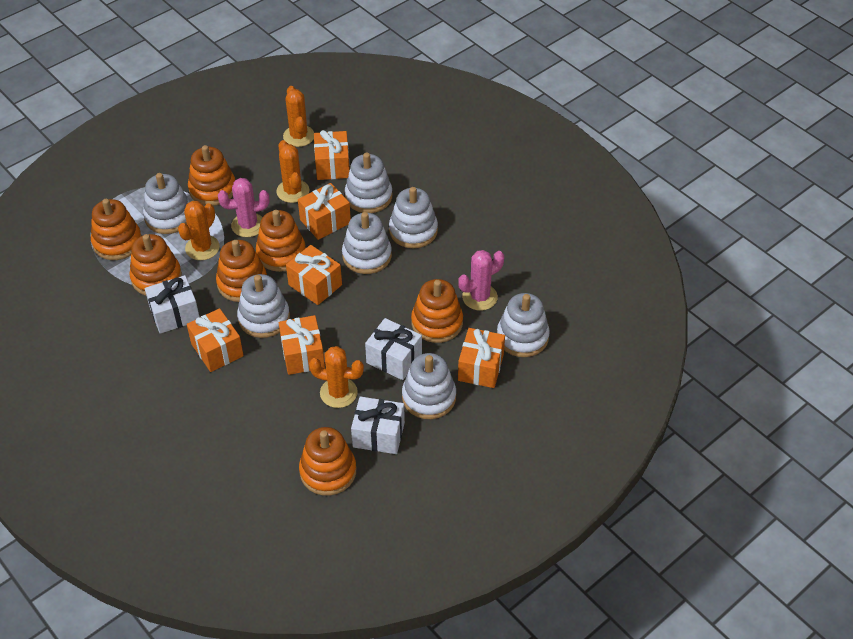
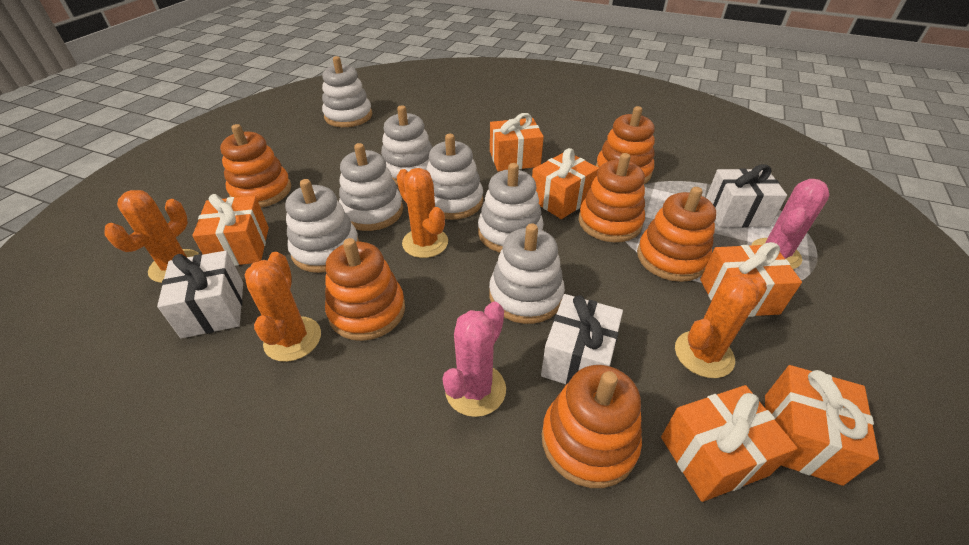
orange stacking toy: [91,199,142,260] [129,234,182,296] [188,145,235,206] [216,240,267,302] [256,210,306,272] [299,427,356,496] [411,279,463,343] = 7 -> [220,124,291,208] [325,238,405,341] [542,365,642,488] [579,153,645,242] [596,106,655,184] [637,187,716,282] = 6

